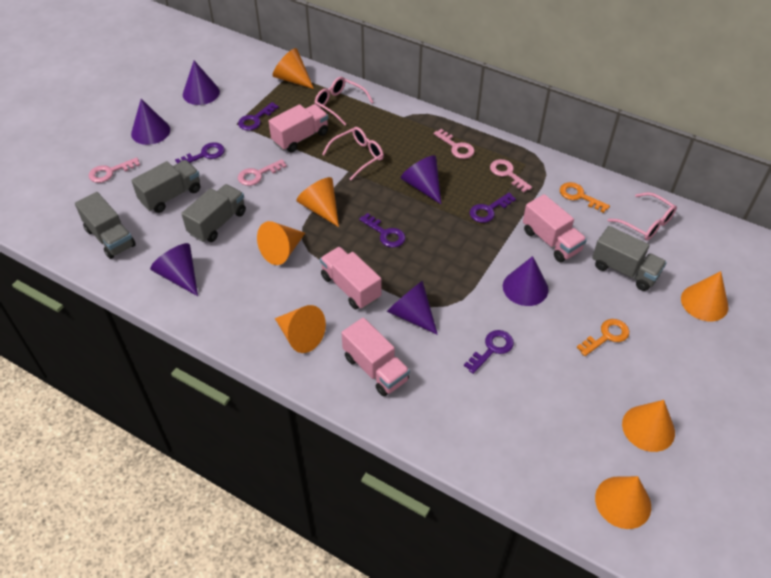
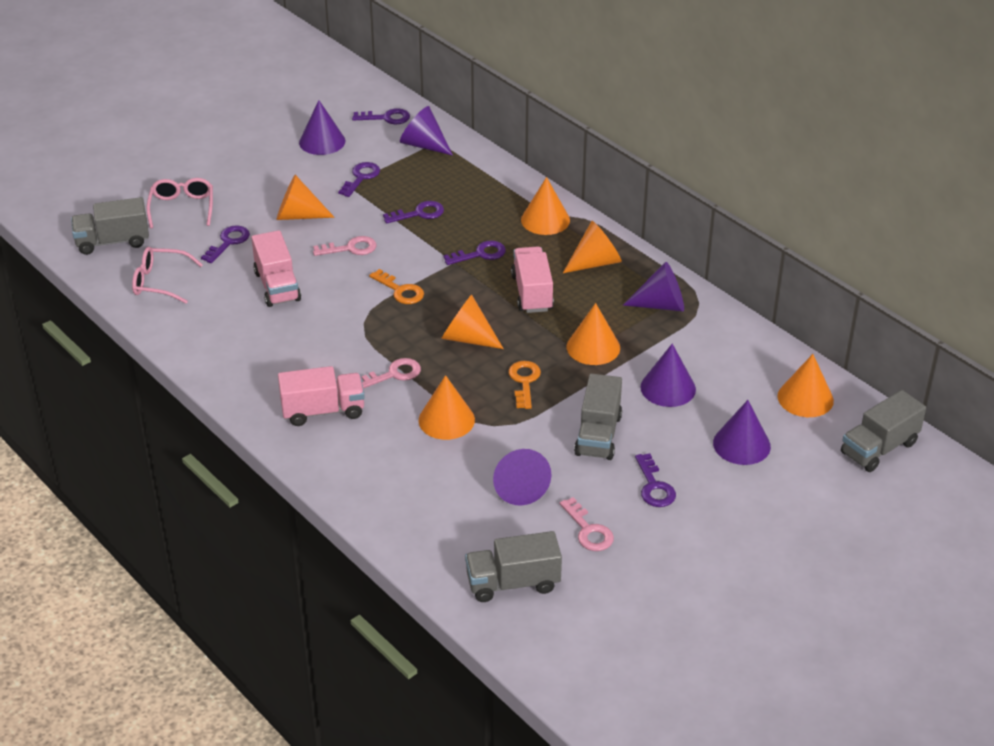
pink glasses: [314,77,373,125] [322,127,384,180] [607,192,677,240] = 3 -> [132,247,203,304] [147,178,213,228] = 2
pink key: [89,158,140,183] [238,159,287,186] [434,129,475,159] [490,159,532,192] = 4 -> [313,236,377,256] [361,358,421,388] [560,497,614,551] = 3
pink truck: [269,104,328,152] [320,247,381,309] [341,318,410,396] [523,194,587,262] = 4 -> [251,230,301,307] [278,366,365,426] [511,246,554,313] = 3
purple key: [175,142,225,163] [238,102,279,131] [359,213,406,248] [464,330,514,374] [470,193,516,223] = 5 -> [201,225,250,263] [338,162,380,197] [352,108,410,124] [383,201,444,224] [443,241,506,265] [635,453,676,507] = 6

